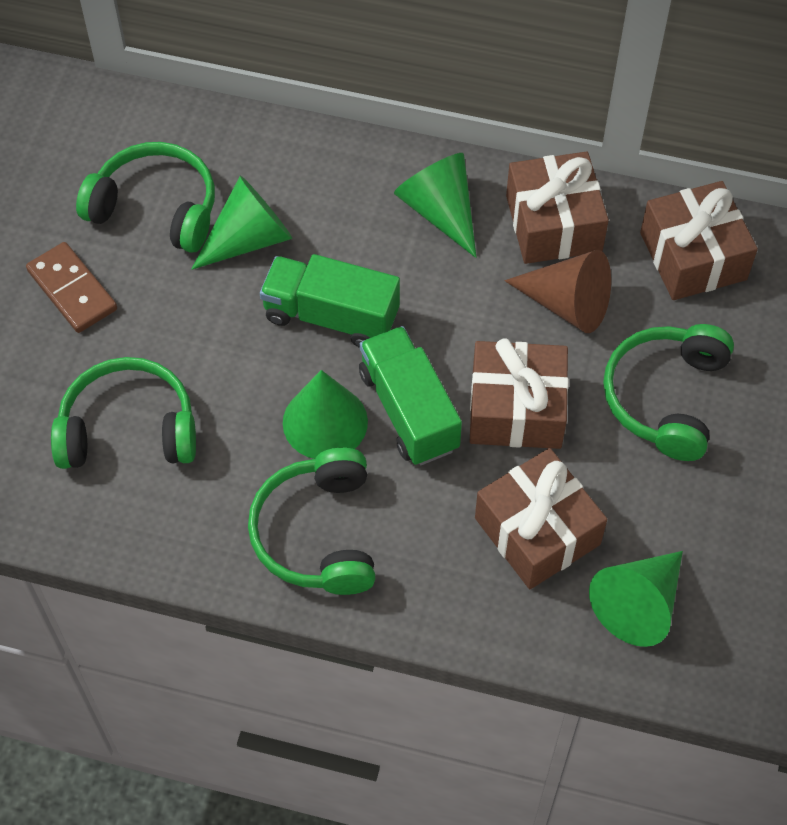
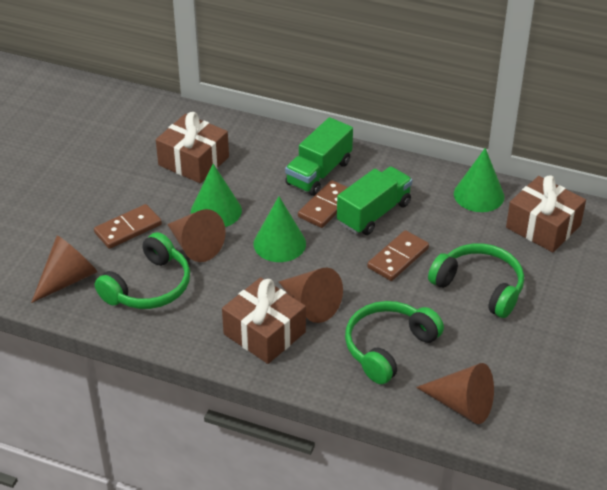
brown cone: [504,250,611,333] = 1 -> [31,236,97,303] [167,209,226,262] [279,268,343,323] [416,363,494,424] = 4
brown domino: [26,242,117,333] = 1 -> [94,204,162,249] [298,180,348,228] [367,230,429,281] = 3
brown gift: [470,338,569,449] [475,448,607,589] [506,151,609,264] [640,181,758,300] = 4 -> [156,112,229,183] [222,277,306,364] [506,176,586,252] = 3
green cone: [192,176,292,269] [283,370,368,459] [394,153,477,258] [589,551,683,647] = 4 -> [191,164,242,227] [254,196,306,262] [454,148,504,212] = 3
green headphones: [51,357,196,469] [76,142,215,253] [248,448,375,595] [603,324,734,461] = 4 -> [95,232,190,309] [345,301,444,384] [428,243,524,318] = 3

